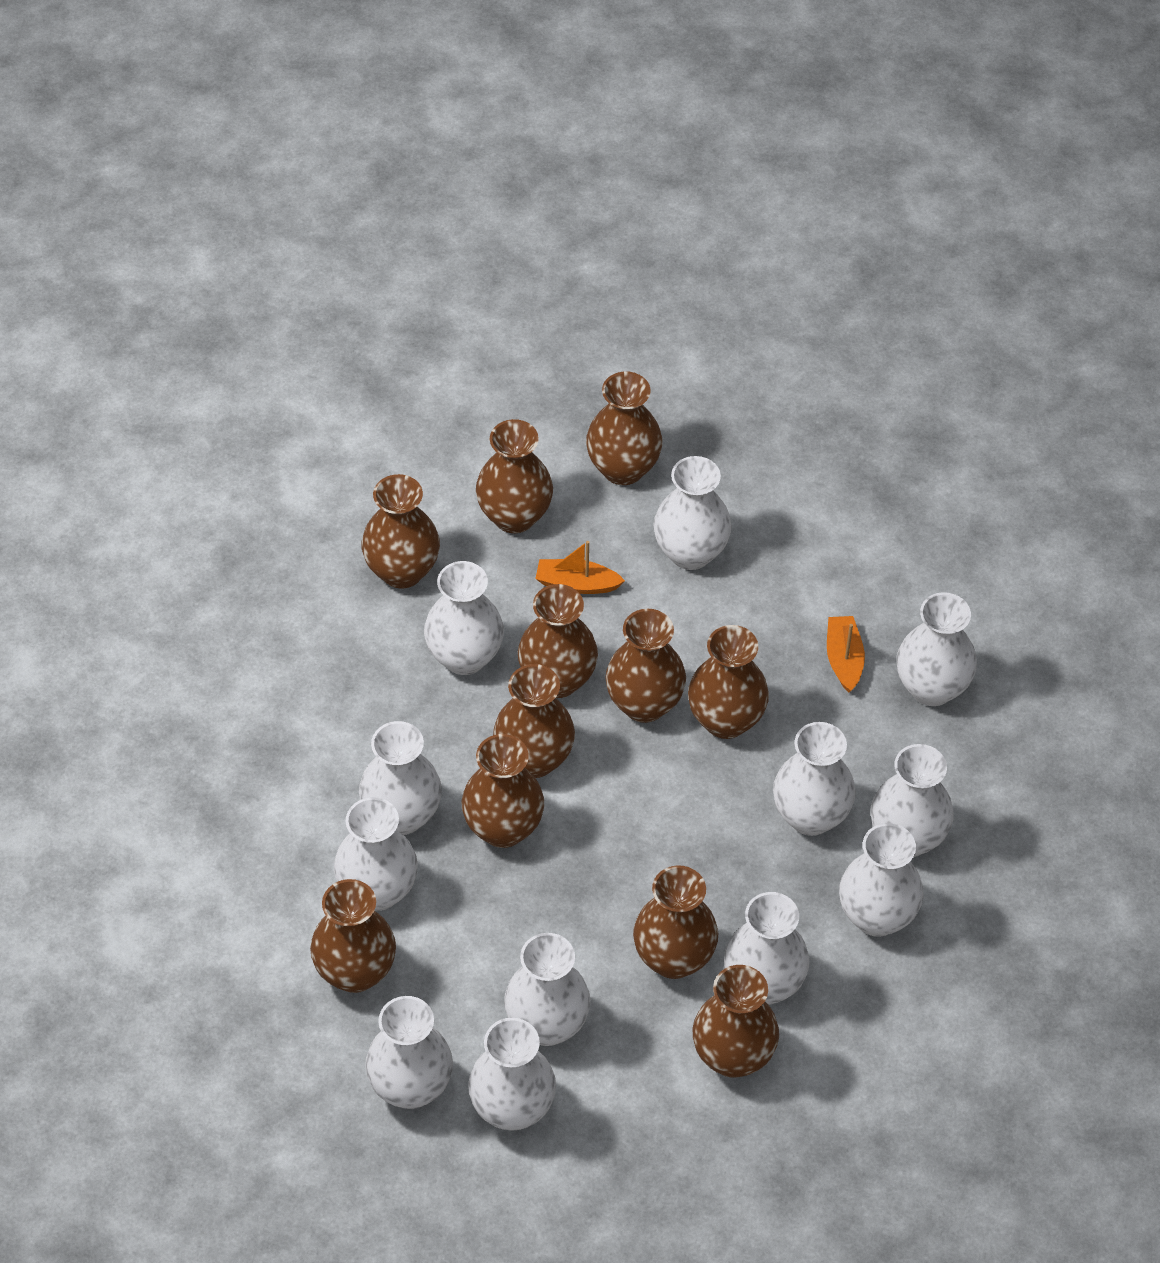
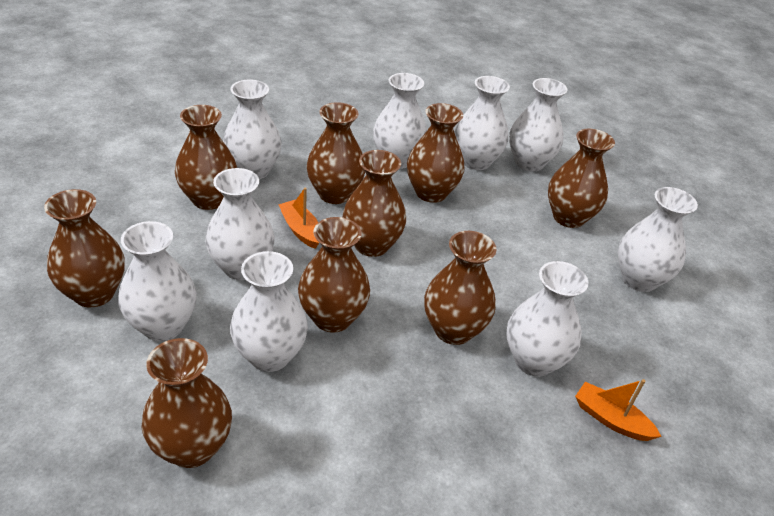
brown vase: [310,879,396,993] [361,474,440,588] [461,734,544,848] [476,419,553,533] [493,664,575,778] [518,584,598,698] [586,371,663,485] [605,609,686,723] [633,865,718,979] [688,625,769,739] [692,965,779,1078] = 11 -> [44,189,125,308] [141,338,232,468] [175,105,237,210] [298,217,370,333] [307,102,365,204] [343,150,406,257] [407,103,464,203] [424,231,497,345] [548,129,615,228] = 9
white vase: [334,797,418,911] [359,721,442,835] [365,996,453,1109] [424,561,504,675] [468,1018,556,1131] [504,933,591,1046] [653,456,732,570] [724,892,809,1005] [773,722,856,836] [839,823,923,937] [871,744,954,857] [897,592,977,706] = 12 -> [118,221,197,341] [205,168,275,280] [223,79,282,179] [230,251,308,372] [373,73,427,169] [455,76,510,170] [506,261,588,377] [509,78,568,172] [618,187,698,292] = 9

